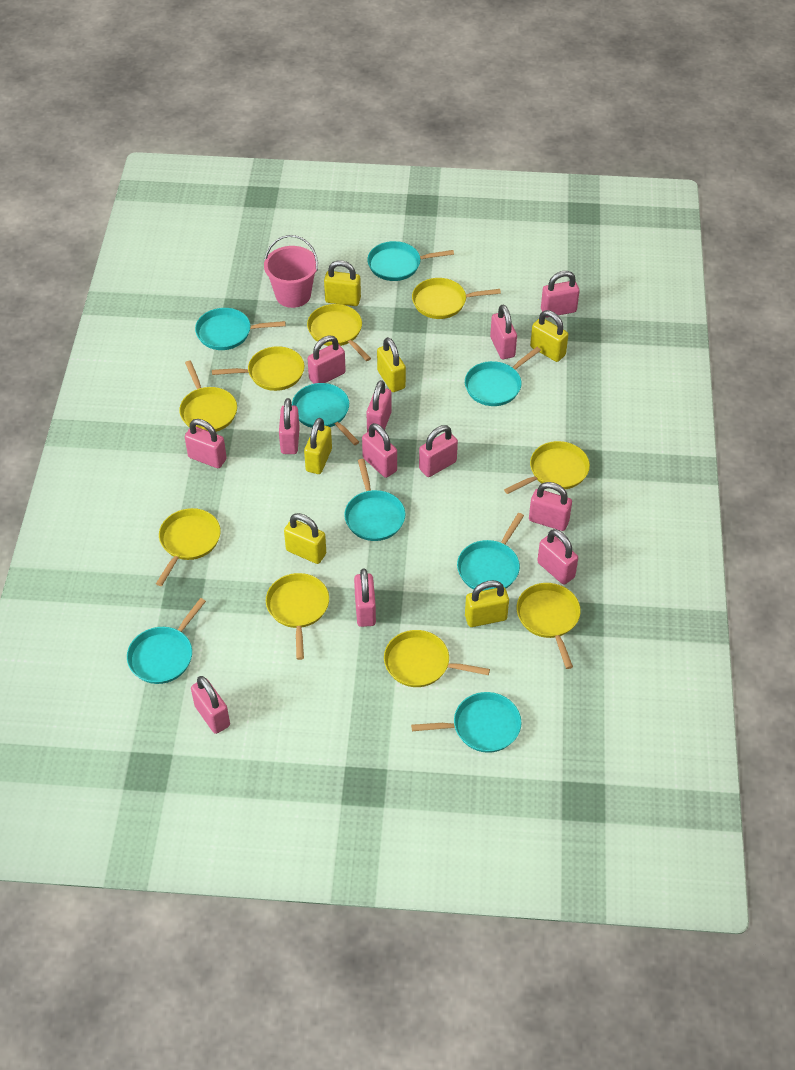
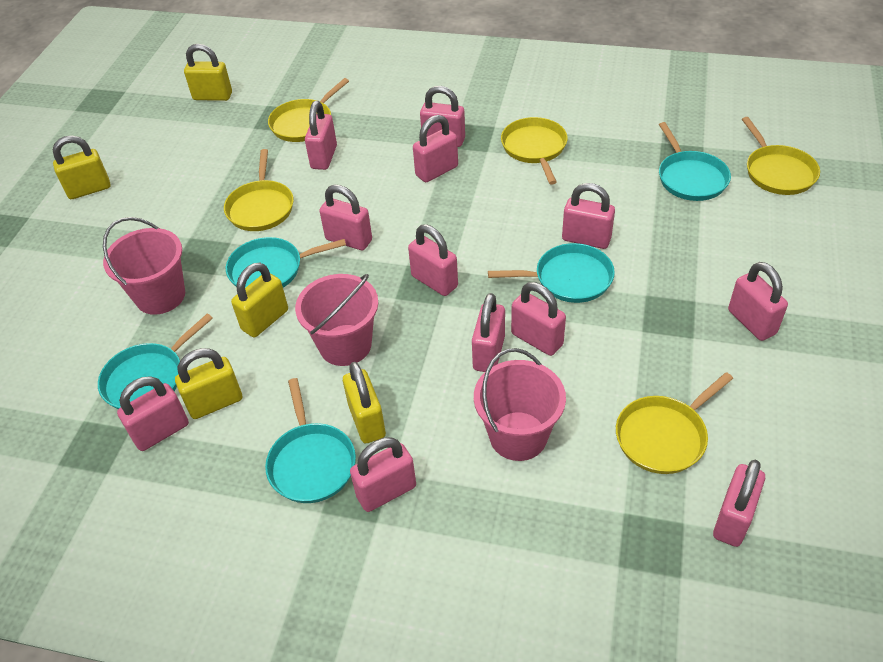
pink bucket: [264,235,318,308] = 1 -> [103,217,185,315] [295,274,378,366] [474,348,566,461] = 3
turquoise pan: [127,598,206,684] [195,308,286,350] [292,383,359,445] [344,459,405,541] [367,241,454,281] [411,692,522,753] [457,513,524,591] [465,347,541,406] = 8 -> [98,314,213,409] [226,237,346,288] [265,378,356,503] [488,243,615,303] [659,122,731,201] = 5
yellow padlock: [284,513,326,564] [304,418,332,474] [324,260,361,306] [377,337,406,392] [465,580,509,627] [530,310,569,362] = 6 -> [53,136,110,199] [175,348,242,419] [184,44,232,101] [231,263,288,337] [343,362,386,443] = 5
yellow pan: [156,508,221,586] [179,360,237,432] [212,346,304,391] [266,573,329,660] [307,304,371,361] [384,630,490,687] [412,278,501,319] [504,441,590,494] [517,583,581,669] = 9 -> [224,149,294,231] [268,78,349,142] [501,117,568,185] [616,372,733,474] [742,117,820,195] = 5

